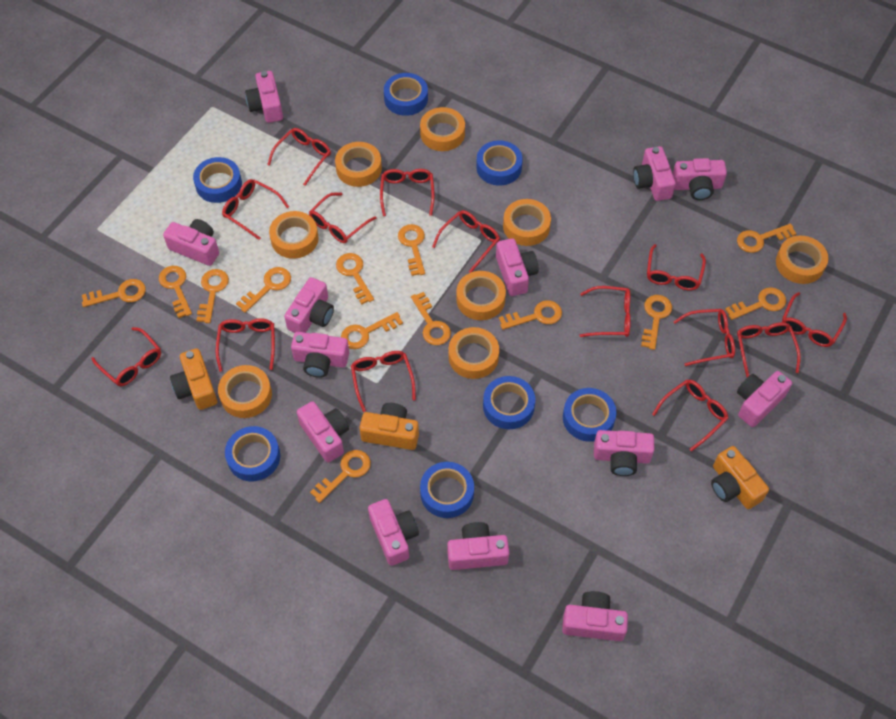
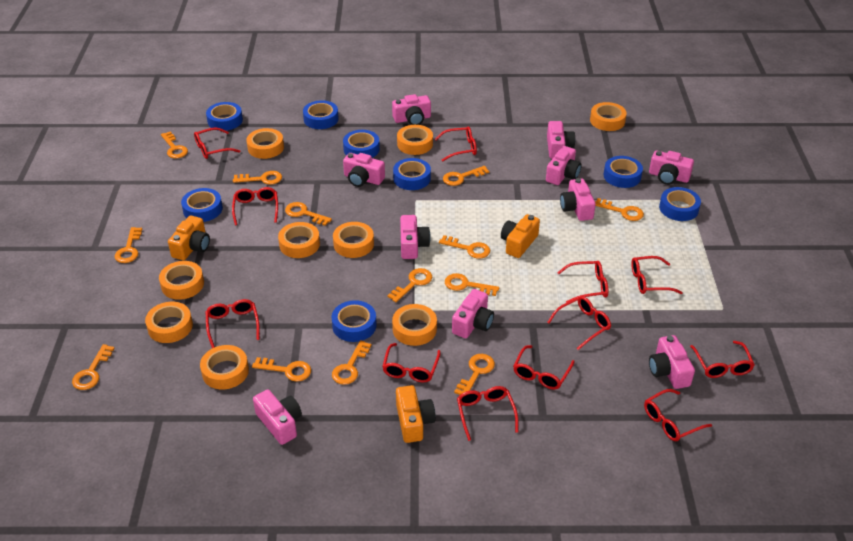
blue tape: [193,157,242,203] [225,426,280,481] [384,73,428,116] [420,462,474,518] [476,140,523,186] [483,376,535,429] [563,388,617,442] = 7 -> [181,188,223,222] [206,102,243,131] [303,100,339,129] [332,300,377,342] [343,130,380,158] [393,158,431,190] [604,156,643,188] [659,187,701,221] = 8
orange tape: [218,365,272,418] [269,211,319,259] [335,142,382,187] [420,107,465,151] [449,327,499,379] [456,271,506,320] [503,199,551,246] [776,236,828,284] = 8 -> [145,302,193,343] [159,261,204,300] [200,345,249,390] [246,128,284,159] [278,222,320,258] [333,222,374,258] [392,304,437,346] [397,125,433,155] [590,102,627,131] = 9
pink camera: [163,219,219,266] [245,71,283,123] [284,277,334,333] [291,332,349,378] [297,401,349,463] [368,499,419,566] [447,522,509,570] [496,238,539,296] [562,591,628,641] [594,430,654,476] [633,146,676,201] [673,158,727,200] [737,371,792,427] = 13 -> [253,389,302,445] [343,153,385,187] [392,94,431,125] [400,215,431,259] [452,289,494,338] [546,146,582,185] [547,121,575,159] [560,178,596,221] [649,151,694,185] [649,335,695,389] = 10
red glasses: [91,327,161,386] [216,318,275,372] [222,179,289,240] [267,128,331,186] [309,193,377,243] [351,351,416,412] [380,169,435,216] [432,210,500,273] [579,286,631,337] [647,244,706,291] [652,380,729,452] [673,309,735,366] [737,322,801,377] [782,292,847,347] = 14 -> [194,128,240,159] [206,299,260,348] [232,187,278,225] [382,343,441,383] [435,126,477,162] [457,386,518,441] [513,345,574,389] [547,296,611,350] [557,261,608,303] [631,256,683,294] [644,389,712,441] [690,341,755,378] = 12

